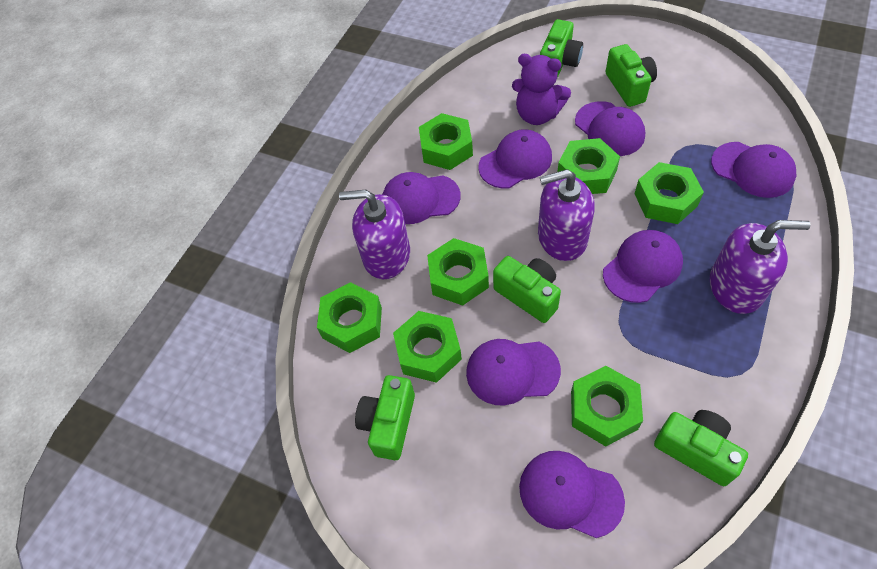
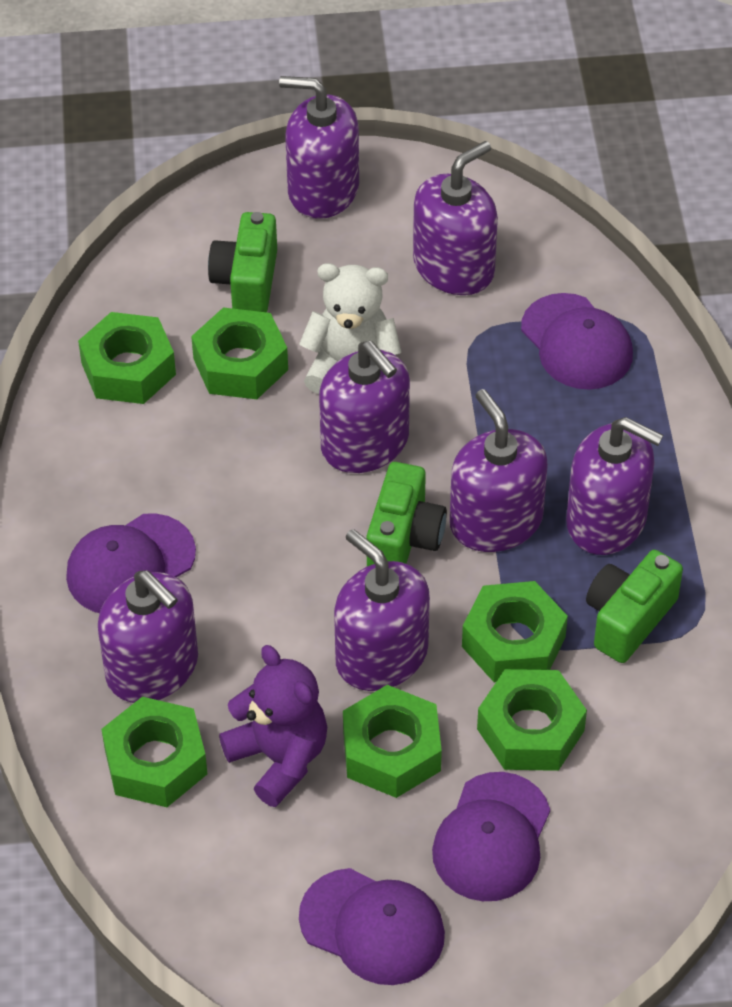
green camera: [355,375,415,460] [493,256,561,323] [540,19,583,78] [605,44,657,107] [654,410,748,486] = 5 -> [208,212,277,312] [366,462,447,566] [586,550,683,663] = 3
green nut: [317,282,382,353] [393,311,462,383] [419,113,473,170] [427,238,489,306] [557,138,620,194] [571,366,643,446] [635,162,704,224] = 7 -> [78,312,176,404] [101,697,207,807] [191,307,288,399] [343,685,442,798] [462,581,568,682] [477,669,587,771] = 6
purple cap: [382,172,461,224] [466,339,561,406] [478,129,552,189] [519,451,625,538] [575,101,645,156] [603,230,683,303] [711,142,796,198] = 7 -> [66,513,196,613] [299,868,445,985] [432,772,550,901] [521,293,633,390] = 4
purple soap dispenser: [339,190,410,279] [538,169,595,261] [710,220,811,314] = 3 -> [98,570,198,703] [279,76,359,219] [319,341,410,473] [334,529,430,691] [413,141,498,295] [450,389,548,552] [566,417,663,555] = 7
white teddy bear: none = 0 -> [299,263,402,394] = 1

